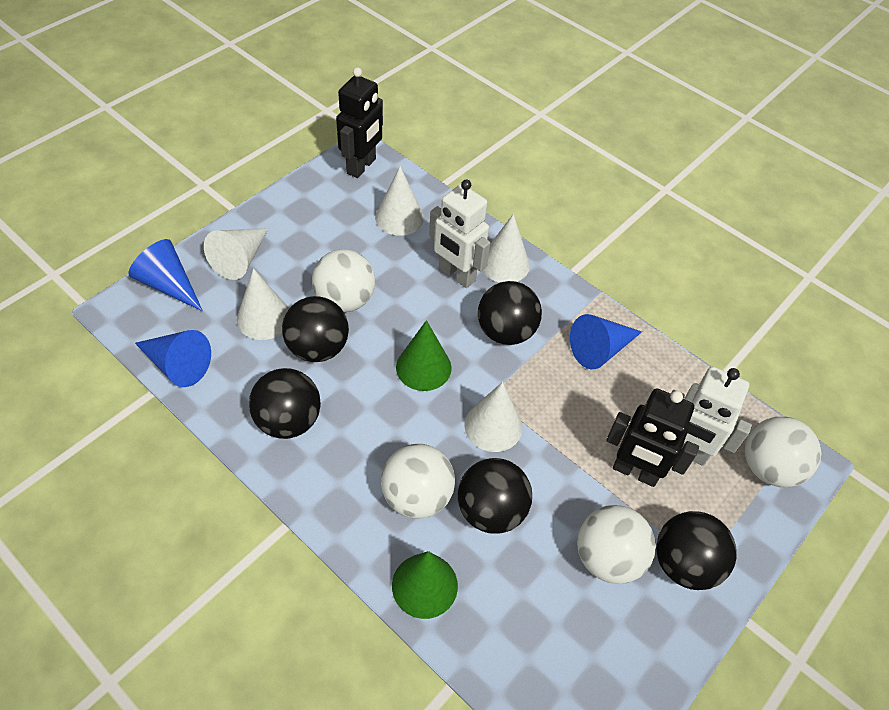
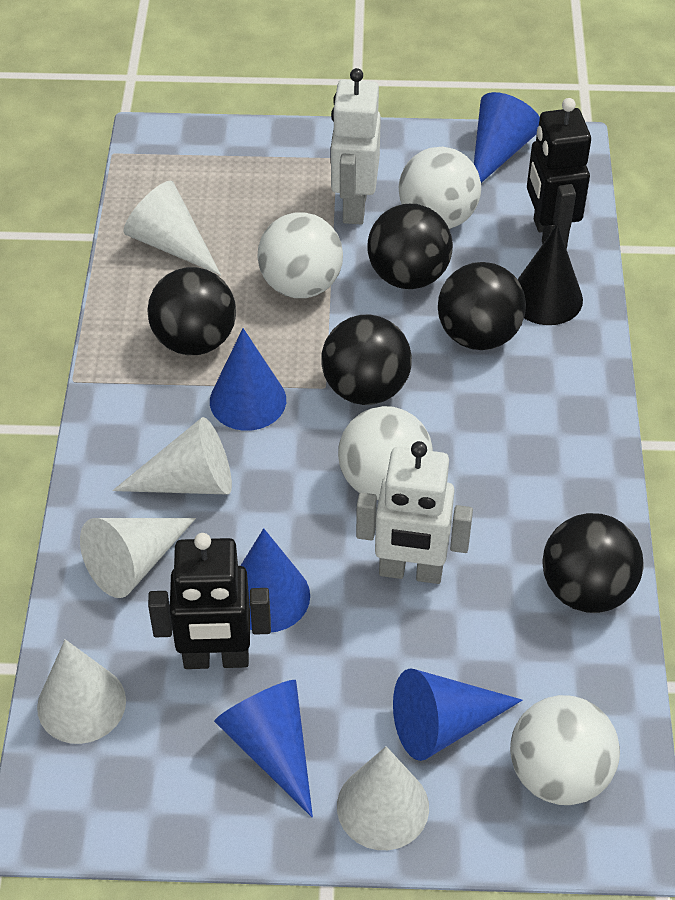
black cone: none = 0 -> [517,224,583,325] = 1
blue cone: [128,239,203,311] [135,330,211,387] [570,314,642,369] = 3 -> [210,328,286,431] [214,680,313,817] [240,528,310,632] [393,669,523,761] [474,92,540,183] = 5
green cone: [392,551,458,619] [396,320,451,391] = 2 -> none = 0

